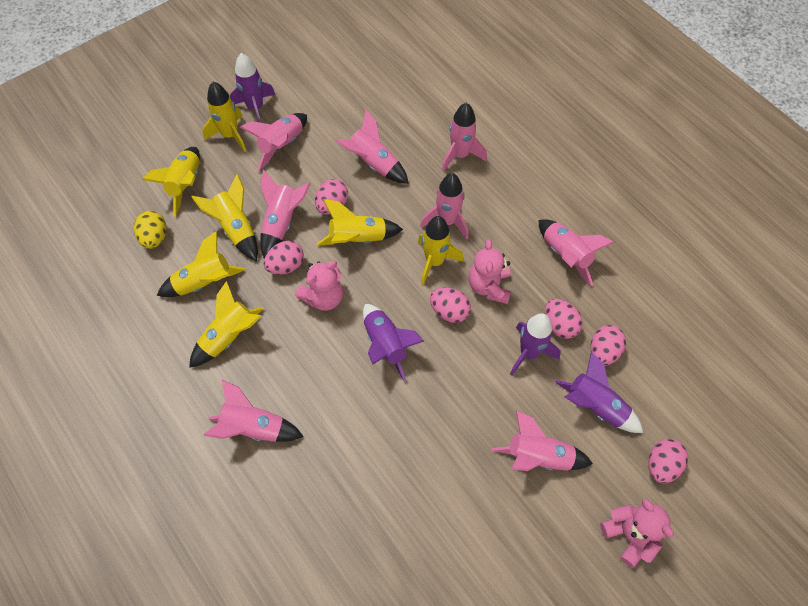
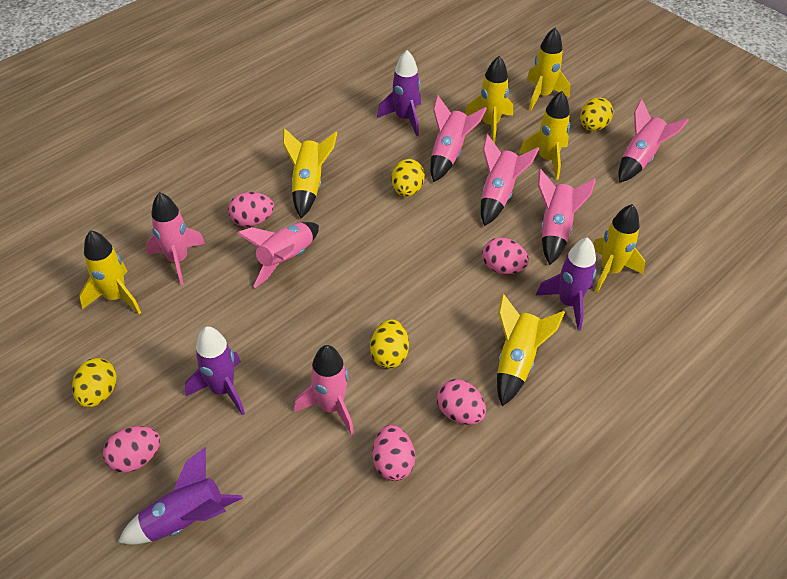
pink egg: [264,241,304,275] [315,179,348,214] [430,288,471,323] [545,299,583,339] [591,325,626,366] [648,439,688,484] = 6 -> [103,426,160,473] [228,192,274,227] [372,425,415,481] [437,379,486,425] [482,237,529,274] = 5
pink rocket: [204,380,304,442] [240,113,307,171] [260,170,311,259] [335,110,409,184] [420,173,468,240] [442,103,487,172] [492,410,593,471] [539,219,614,286] = 8 -> [146,192,205,285] [237,222,319,288] [294,345,354,435] [430,95,487,182] [481,134,539,226] [538,169,596,265] [618,99,689,183] = 7
pink teddy bear: [295,261,343,311] [468,239,511,304] [600,499,674,568] = 3 -> none = 0
yellow egg: [134,211,166,249] = 1 -> [72,358,117,408] [370,319,409,368] [391,159,425,197] [580,98,613,131] = 4

